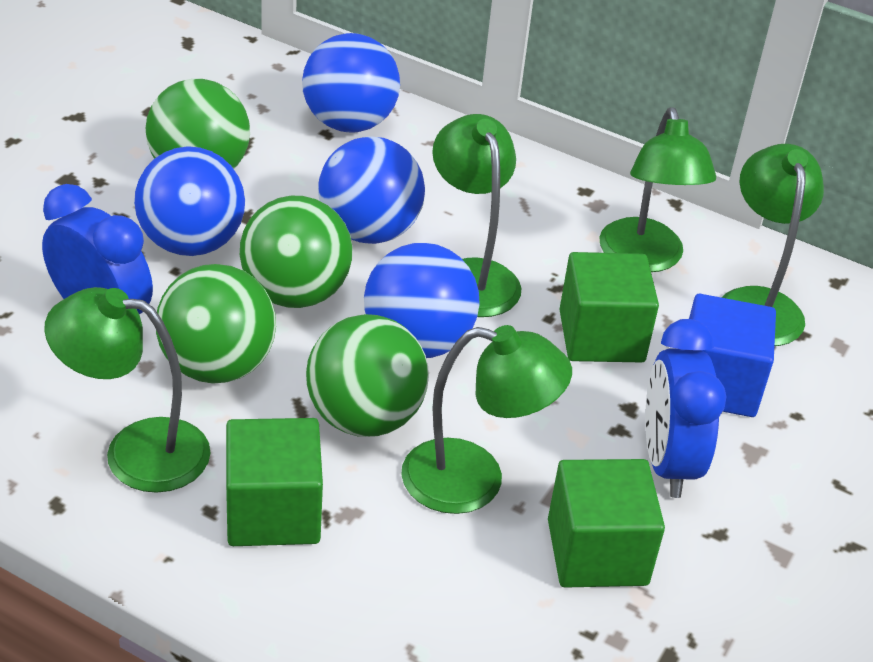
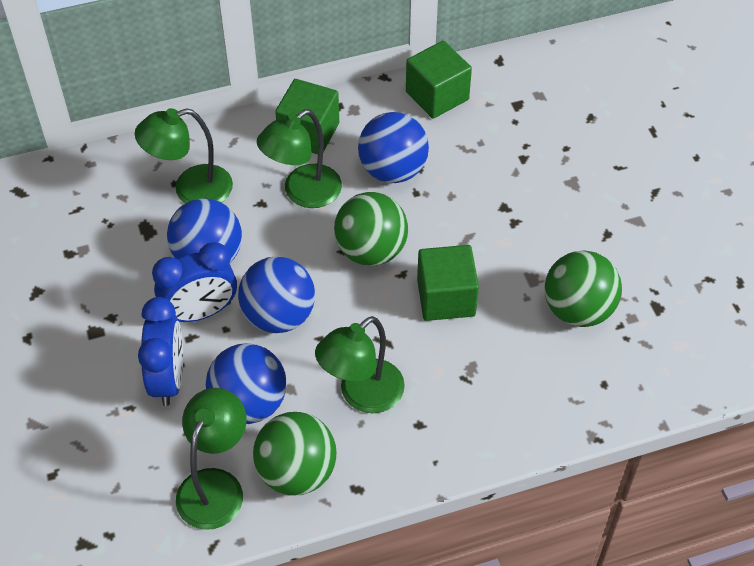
blue cube: [689,294,776,417] = 1 -> none = 0
green ball: [146,79,250,169] [156,264,276,384] [240,196,353,308] [306,314,429,437] = 4 -> [253,412,337,495] [334,192,408,266] [544,250,622,327] = 3
green lamp: [44,287,211,493] [401,325,572,514] [432,114,521,317] [599,107,716,272] [721,144,824,346] = 5 -> [135,108,233,204] [176,388,247,530] [257,109,342,208] [315,316,405,413] = 4

